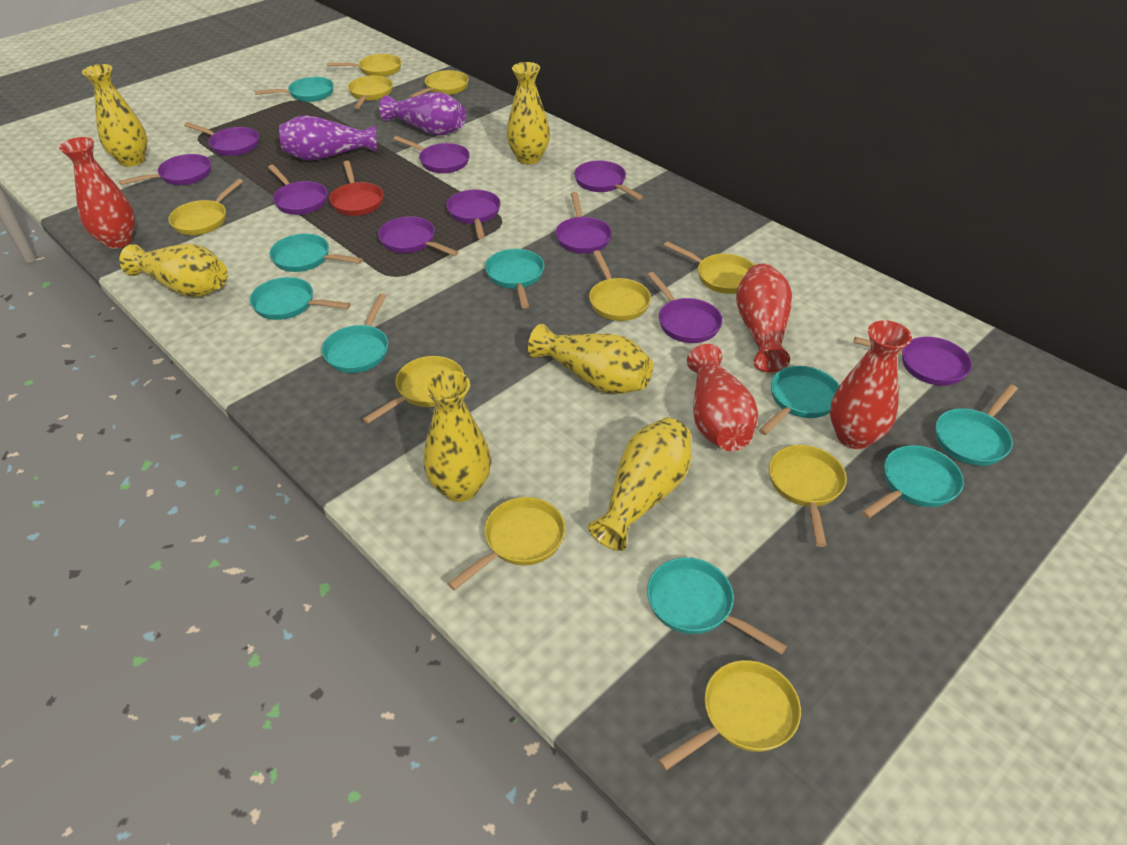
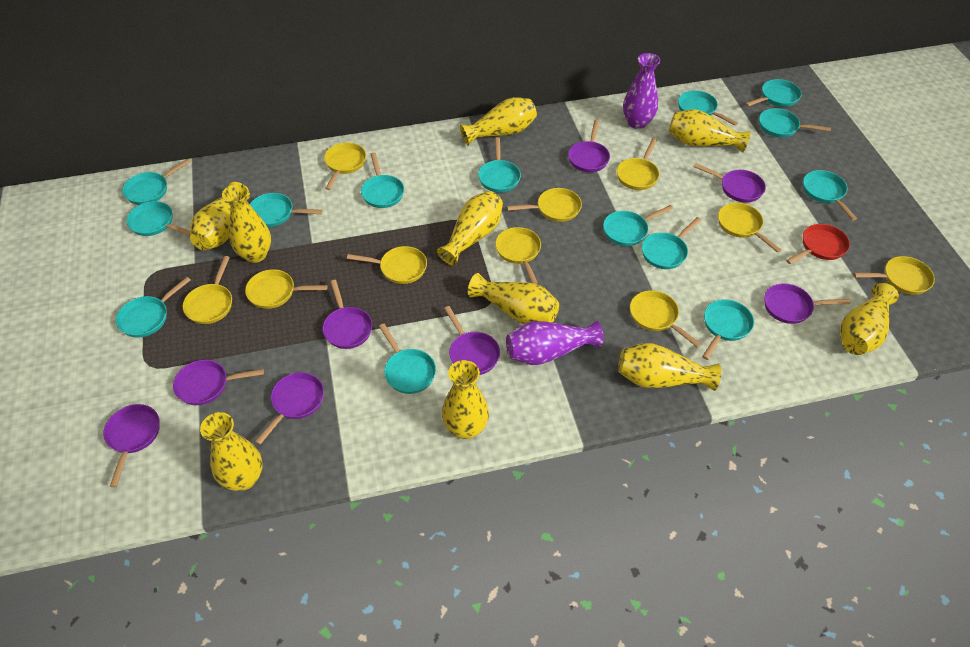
purple pan: [119,154,211,185] [184,122,259,156] [268,165,327,215] [378,216,458,256] [393,136,470,173] [446,189,501,239] [555,192,612,254] [574,160,643,200] [648,272,723,343] [854,337,972,386] = 10 -> [103,404,160,488] [173,360,264,405] [255,372,324,445] [322,280,372,349] [444,306,500,375] [568,120,610,172] [694,163,766,203] [764,283,850,324] = 8
red vase: [59,137,135,249] [687,344,758,451] [736,263,792,372] [830,320,912,449] = 4 -> none = 0
turquoise pan: [250,277,351,320] [255,77,334,102] [270,234,363,272] [322,293,388,373] [485,249,544,309] [647,557,787,655] [759,366,839,435] [861,445,964,519] [935,384,1018,466] = 9 -> [116,277,190,338] [122,159,191,205] [126,201,190,236] [250,193,323,227] [361,152,404,208] [379,324,436,394] [478,137,521,192] [603,205,673,246] [642,217,701,269] [678,90,738,126] [702,299,754,360] [745,79,802,107] [759,108,831,138] [803,170,857,221] = 14
yellow vase: [82,64,147,167] [119,244,228,297] [423,370,491,502] [507,62,550,164] [528,324,653,394] [588,418,692,551] = 6 -> [190,182,250,250] [200,412,262,491] [222,184,271,263] [437,191,503,266] [442,360,489,439] [460,97,537,146] [468,273,559,324] [618,343,721,391] [669,109,751,153] [840,283,899,355] = 10

